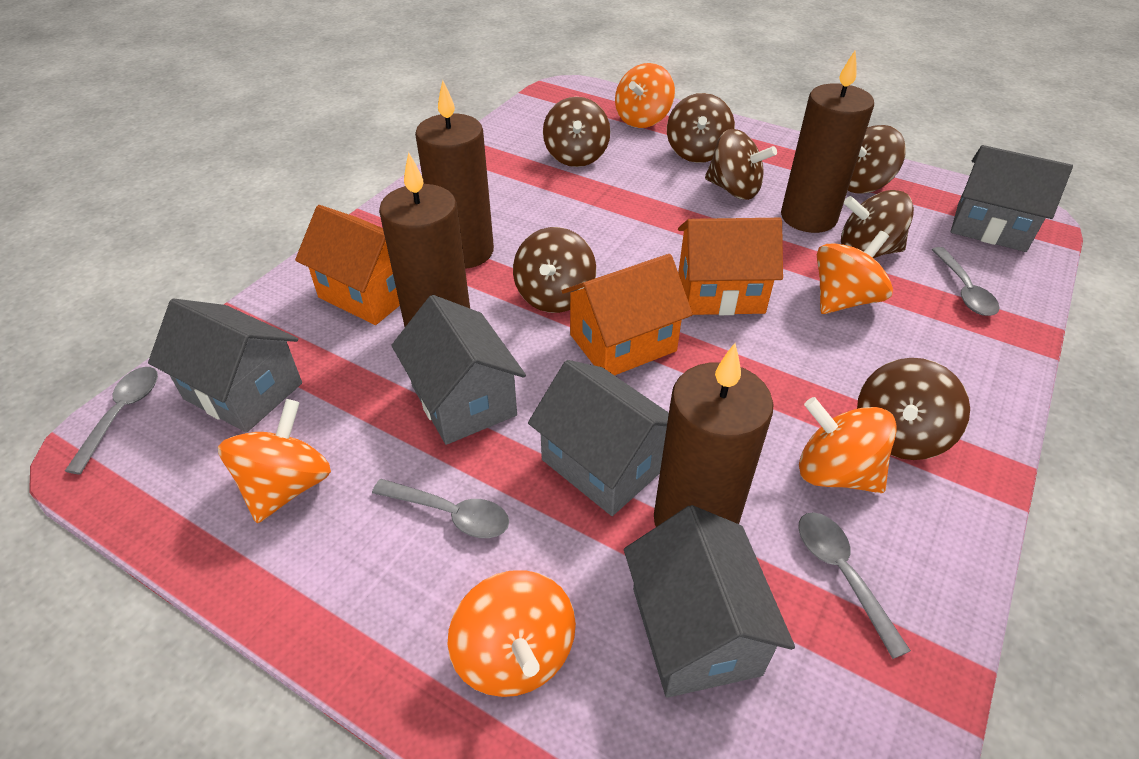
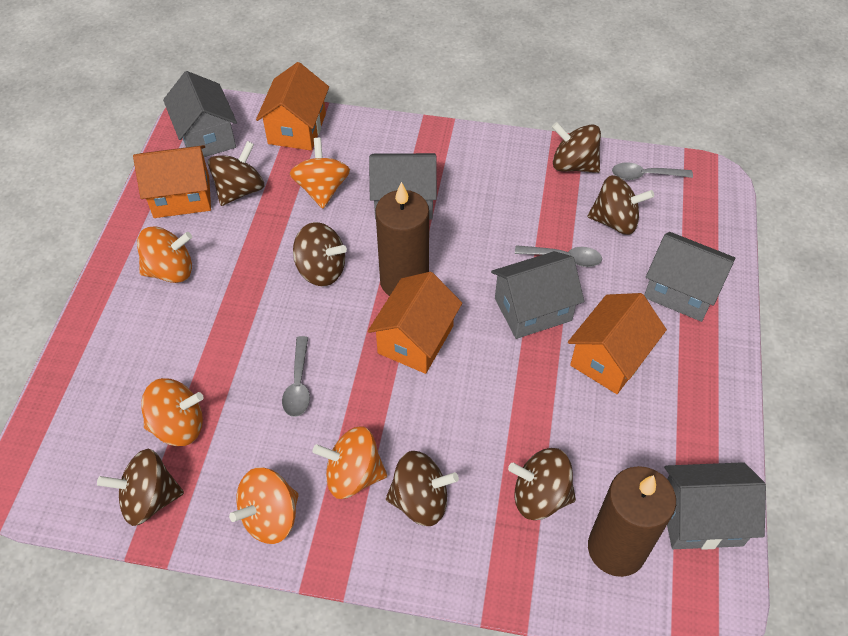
brown candle: [379,152,470,327] [415,80,494,269] [654,343,774,527] [781,50,874,233] = 4 -> [375,182,429,296] [588,466,676,577] = 2
grey spoon: [65,367,158,474] [372,479,509,538] [798,512,911,659] [931,247,1000,316] = 4 -> [282,336,310,417] [515,245,602,267] [612,162,693,180] = 3
orange house: [295,205,400,325] [562,254,693,376] [678,218,783,315] = 3 -> [133,145,211,218] [256,62,329,151] [368,272,462,374] [568,293,667,394] = 4

